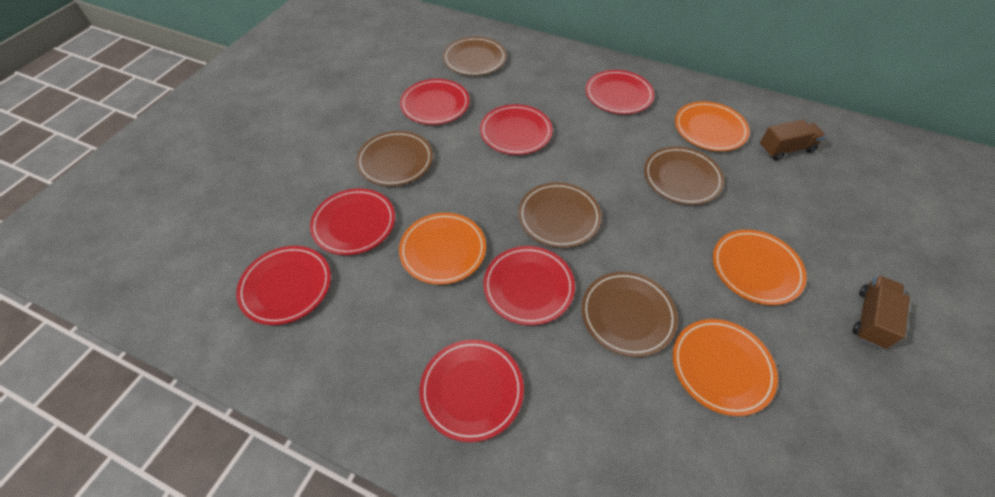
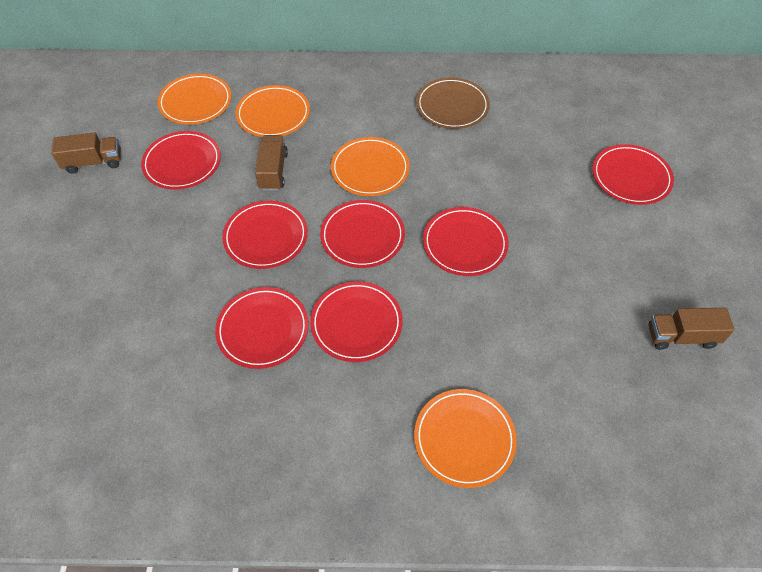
brown plate: [356,131,433,186] [443,37,507,76] [518,182,602,248] [582,272,678,357] [644,147,724,205] = 5 -> [416,77,490,129] = 1
brown truck: [760,119,826,161] [853,275,910,349] = 2 -> [51,132,121,174] [255,135,288,191] [649,308,735,350] = 3

